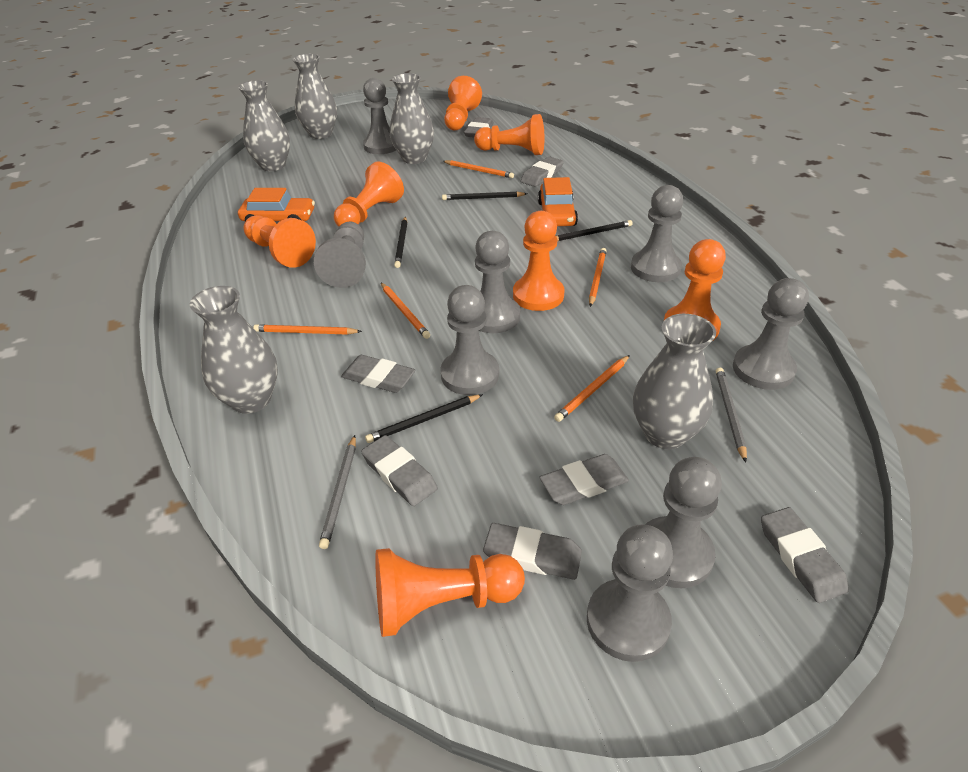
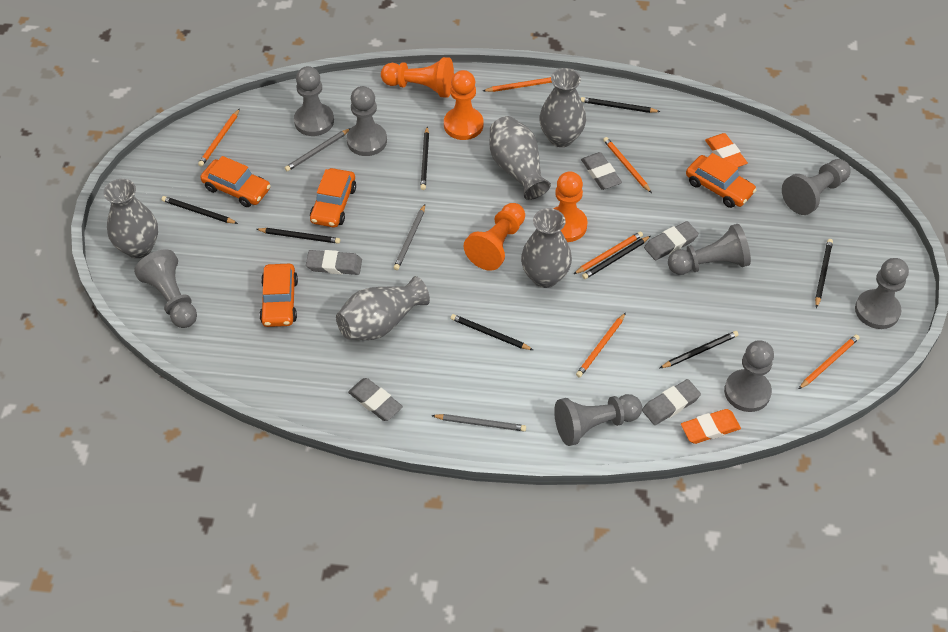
black pencil: [365,394,483,443] [394,216,407,268] [442,192,527,200] [556,220,633,241] = 4 -> [162,196,238,224] [256,228,340,244] [420,127,429,190] [450,314,533,350] [581,97,660,113] [582,236,651,279] [660,331,739,368] [815,239,833,308] = 8
grey eraser: [341,355,415,393] [361,435,438,506] [464,117,494,138] [483,523,582,580] [521,157,564,187] [539,454,629,505] [761,507,849,603] = 7 -> [306,250,362,275] [348,378,403,421] [581,152,622,190] [642,379,701,425] [644,221,699,260] = 5
grey pencil: [319,435,356,549] [716,368,747,462] = 2 -> [285,128,351,171] [394,204,425,270] [431,414,526,431] = 3
orange car: [238,188,315,221] [538,177,578,226] = 2 -> [200,156,271,207] [259,264,298,327] [310,168,356,227] [686,153,756,208] = 4
orange eraser: none = 0 -> [681,409,741,444] [705,133,748,167] = 2
orange pawn: [244,215,316,268] [334,162,404,227] [375,548,525,637] [444,76,482,131] [474,114,544,155] [513,211,565,311] [664,239,726,340] = 7 -> [381,57,454,98] [444,70,483,140] [463,203,525,271] [553,171,588,242] = 4
orange pencil: [253,324,362,335] [381,283,430,339] [443,160,514,178] [554,355,630,422] [589,248,607,307] = 5 -> [198,109,240,167] [483,77,552,92] [574,231,643,274] [576,312,626,378] [603,137,652,193] [799,334,859,389] = 6

